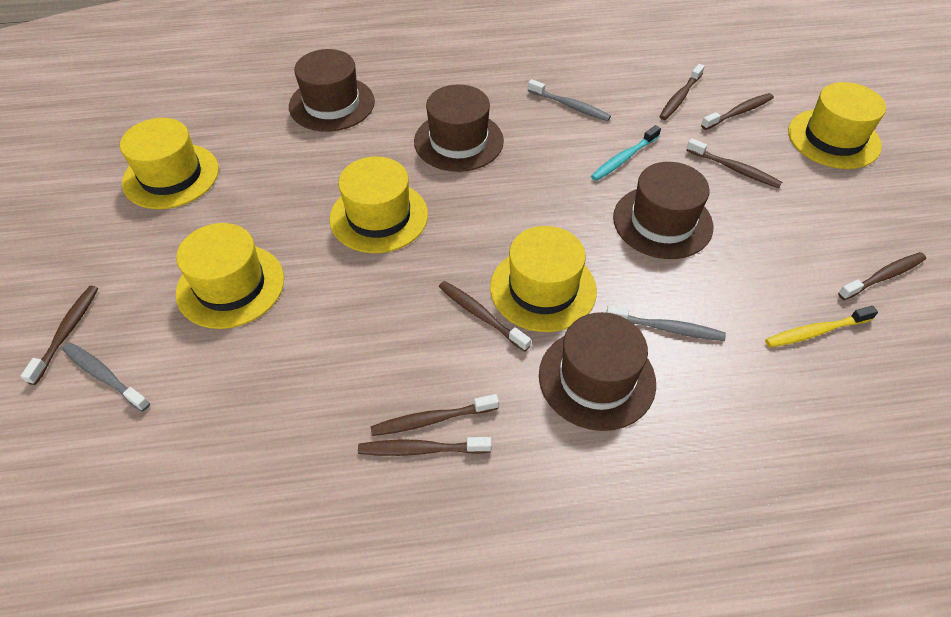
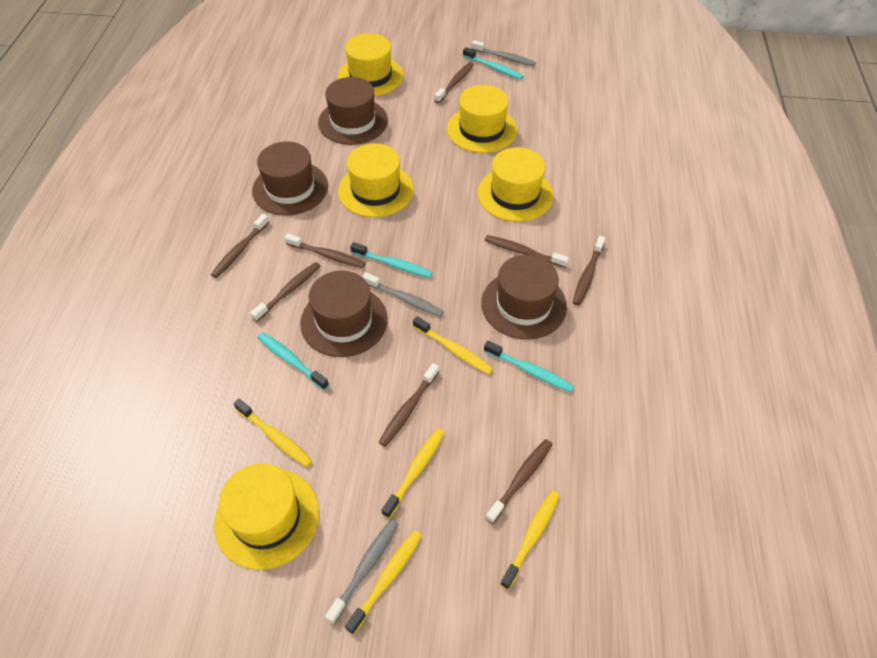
turquoise toothbrush: [591,125,661,181] = 1 -> [257,332,329,390] [350,242,433,278] [463,47,524,80] [484,341,574,392] = 4
yellow toothbrush: [765,306,878,348] = 1 -> [233,399,313,467] [345,531,422,634] [382,429,445,518] [413,316,493,374] [500,490,560,590] = 5

